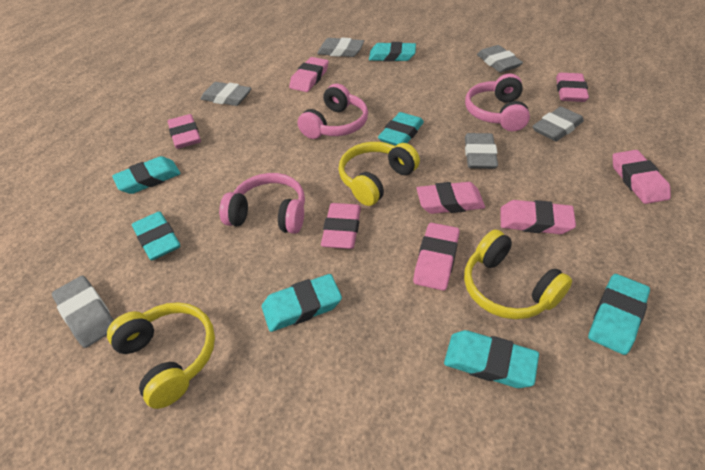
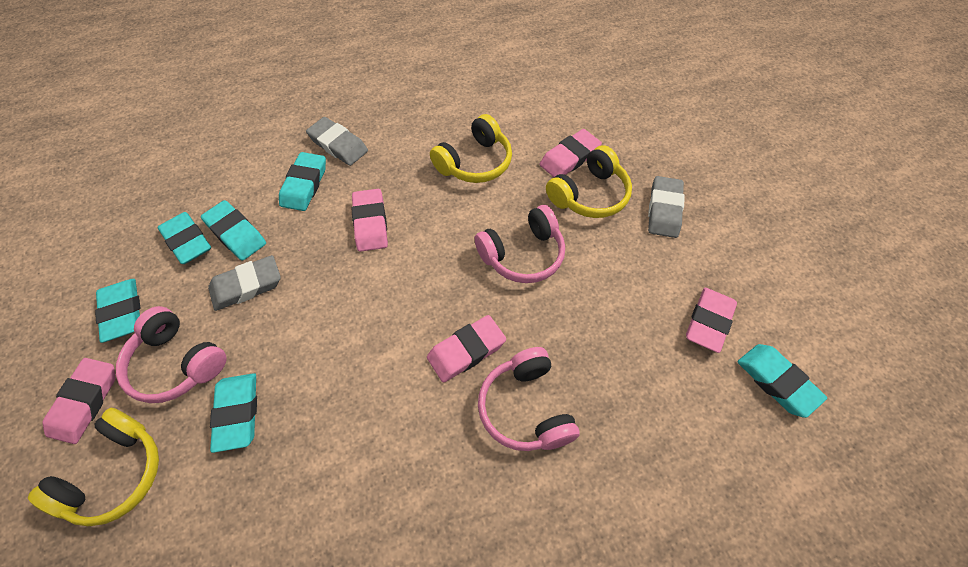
grey eraser: [52,275,114,348] [201,82,252,106] [317,37,364,57] [465,133,498,169] [477,45,523,72] [533,107,584,141] = 6 -> [208,255,281,311] [306,117,368,166] [648,176,685,238] = 3
pink eraser: [168,114,201,149] [289,57,329,92] [321,203,361,249] [413,223,460,291] [416,182,485,214] [501,200,576,234] [556,73,589,102] [612,150,671,204] = 8 -> [42,358,116,444] [352,189,388,252] [427,315,506,383] [540,129,602,177] [686,288,737,353] = 5
turquoise eraser: [112,156,181,194] [132,211,180,261] [262,274,342,332] [369,42,416,62] [378,112,424,146] [444,330,539,388] [588,274,650,355] = 7 -> [95,279,140,343] [158,212,211,264] [201,200,266,261] [210,373,257,453] [279,152,326,211] [737,344,827,418] = 6

